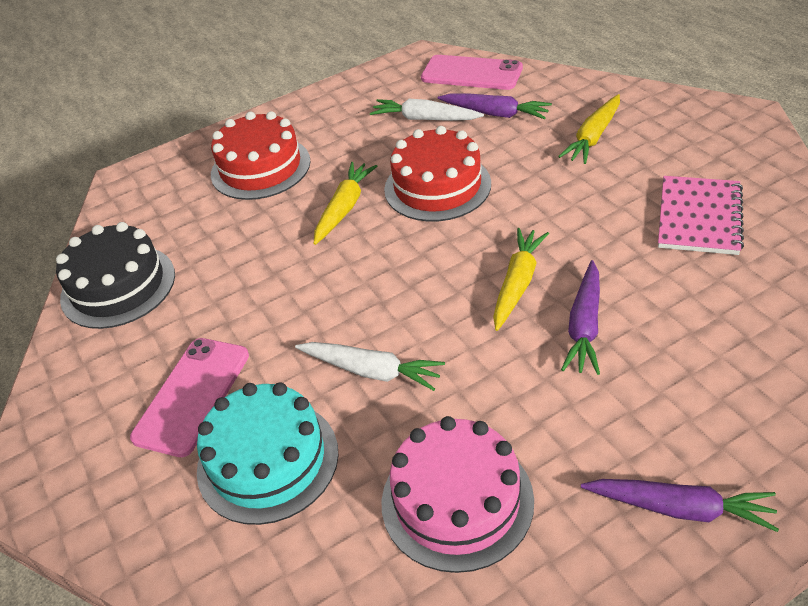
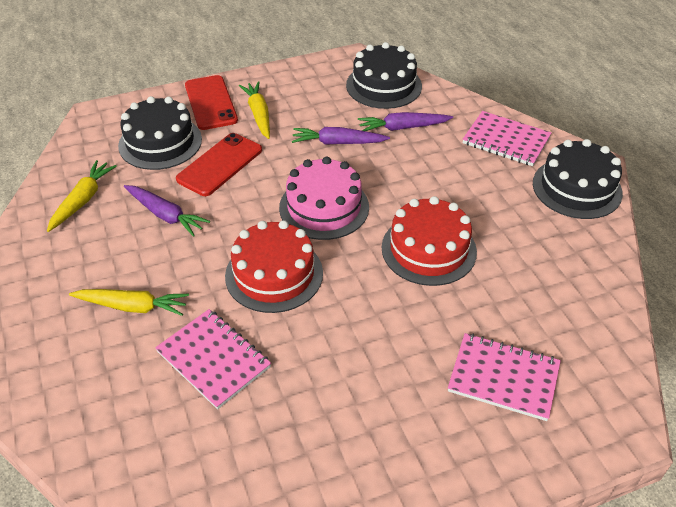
black cake: [56,222,175,329] = 1 -> [118,96,202,170] [346,42,422,109] [533,139,623,219] = 3
pink notebook: [658,176,744,255] = 1 -> [155,309,271,410] [448,333,561,421] [462,111,551,166] = 3
pink phone: [130,338,249,457] [421,55,523,90] = 2 -> none = 0
red phone: none = 0 -> [176,133,262,196] [185,75,238,130] = 2
turquoise cake: [197,383,338,525] = 1 -> none = 0
white carrot: [295,342,445,391] [370,99,484,121] = 2 -> none = 0

